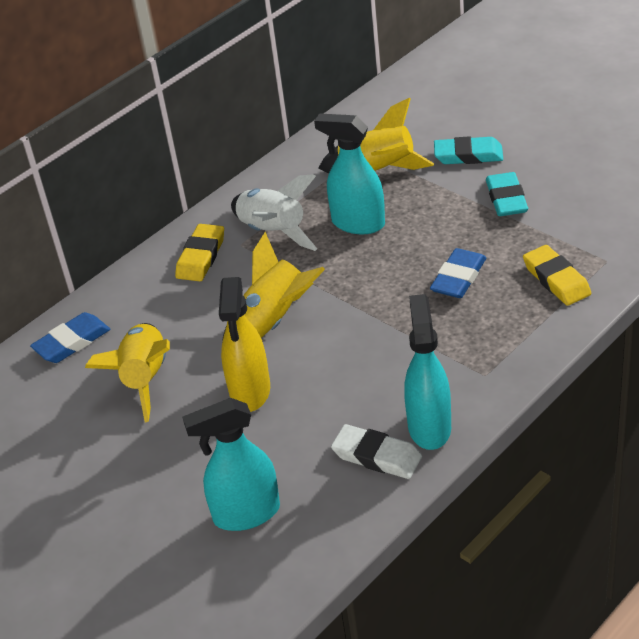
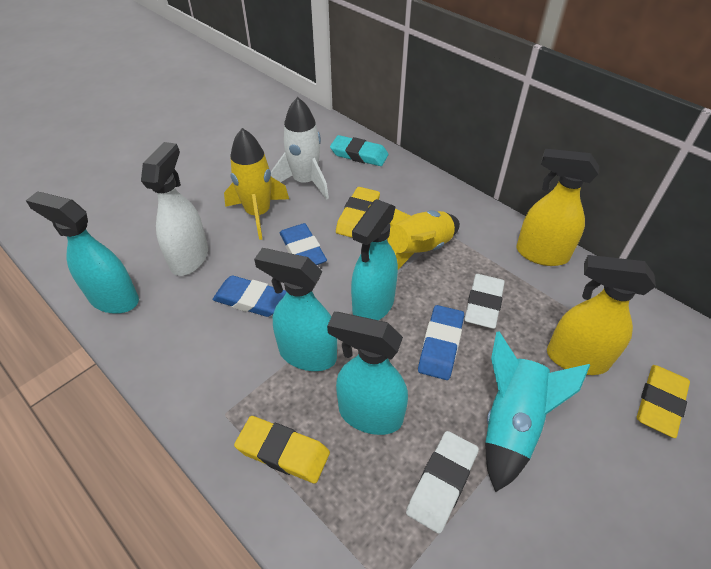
blue eraser: [30,312,110,363] [430,248,486,298] = 2 -> [212,275,286,317] [280,223,327,265] [418,305,464,380] = 3
turquoise eraser: [434,136,503,164] [486,172,528,216] = 2 -> [330,135,389,166] = 1
turquoise rocket: none = 0 -> [485,332,590,492] = 1
turquoise spray bottle: [182,398,280,531] [314,113,385,234] [404,294,451,450] = 3 -> [26,192,139,314] [254,248,337,371] [327,312,408,435] [351,199,398,320] = 4
white eraser: [331,424,422,479] = 1 -> [406,431,479,534] [464,274,505,329] = 2
white spray bottle: none = 0 -> [141,142,208,276] = 1
yellow eraser: [175,224,224,281] [523,245,591,306] = 2 -> [234,416,330,484] [336,187,380,238] [637,365,690,438] = 3
yellow rocket: [85,323,170,422] [222,232,325,342] [318,98,434,173] = 3 -> [224,128,289,240] [369,205,460,269] = 2
yellow spray bottle: [219,277,270,412] = 1 -> [517,149,599,266] [547,255,656,375] = 2

